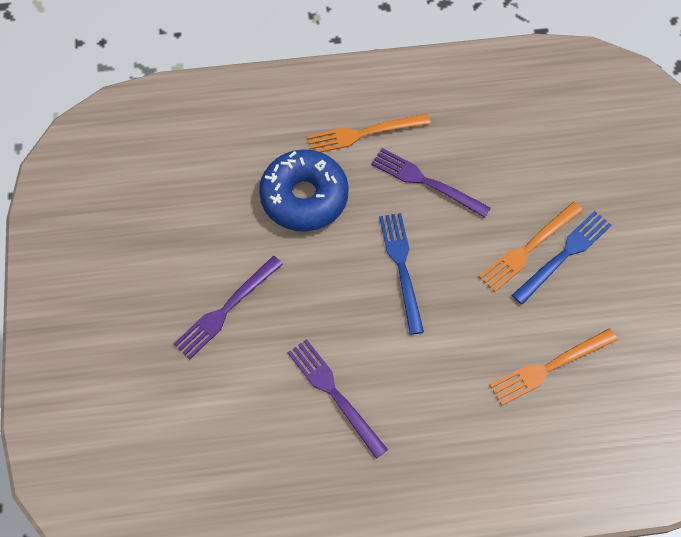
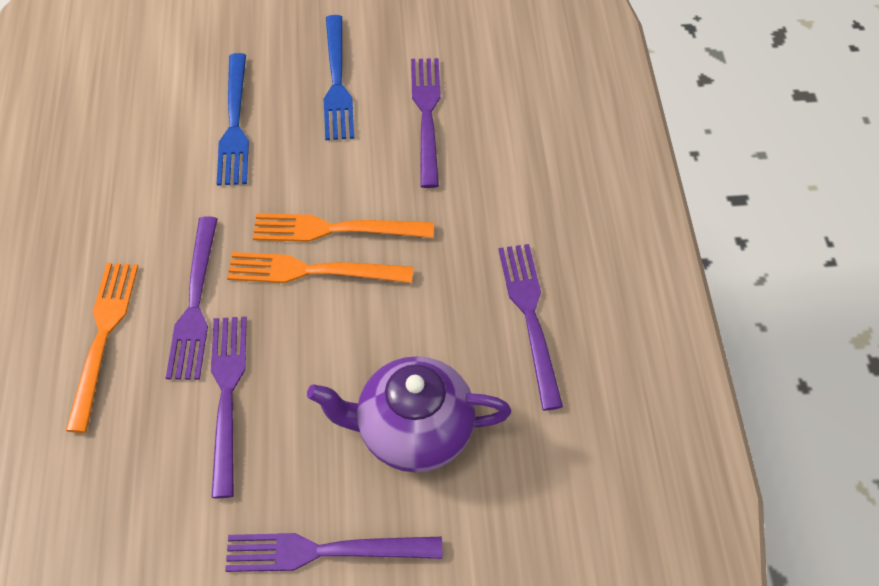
blue donut: [259,149,349,231] = 1 -> none = 0
purple fork: [174,256,283,359] [288,339,388,459] [371,148,491,218] = 3 -> [166,216,218,380] [211,316,247,498] [225,533,442,572] [411,58,441,188] [498,244,563,411] = 5
purple teapot: none = 0 -> [307,356,511,473] = 1

